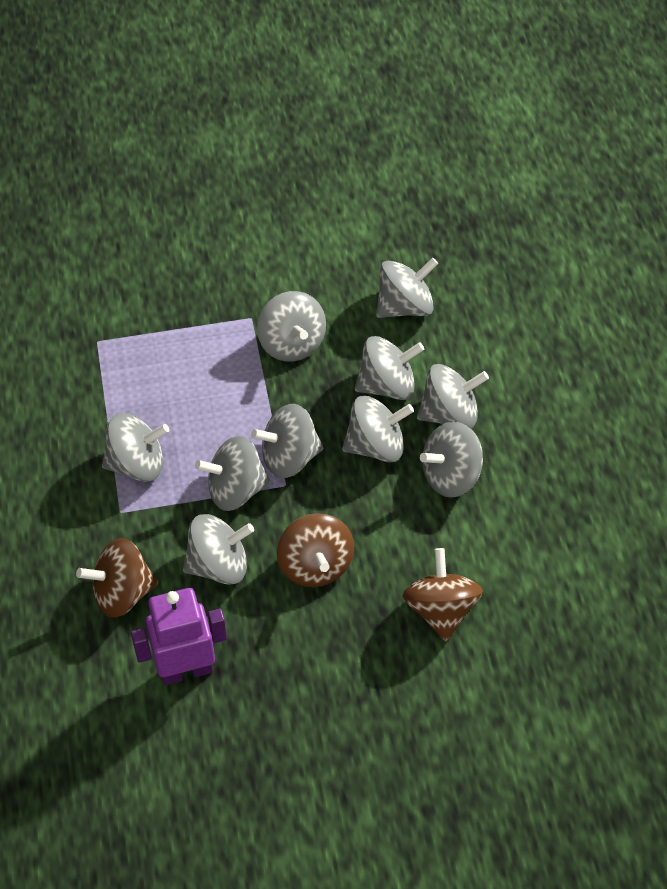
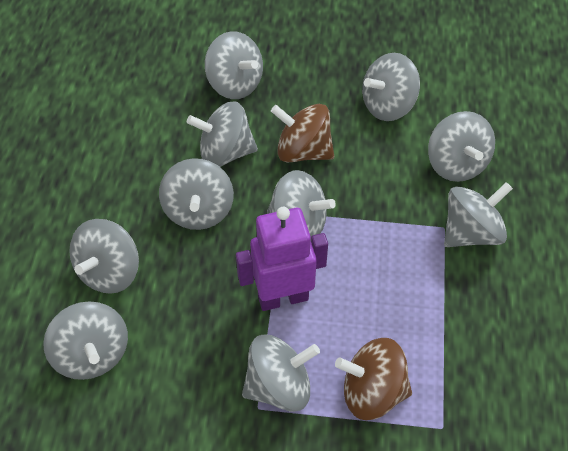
brown spinning top: [76,538,158,618] [277,513,354,587] [403,548,483,641] = 3 -> [271,104,334,163] [335,338,412,420] = 2

